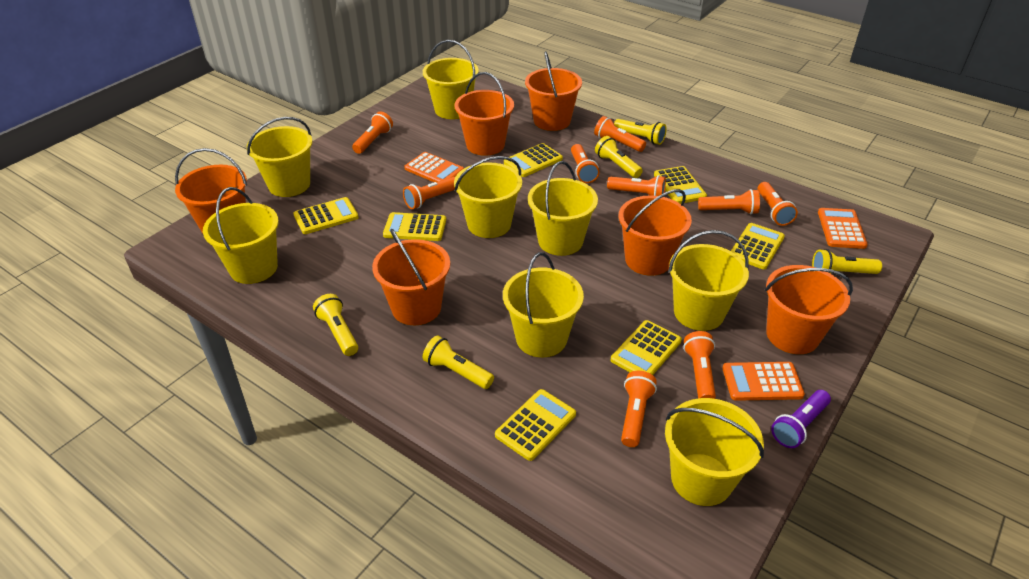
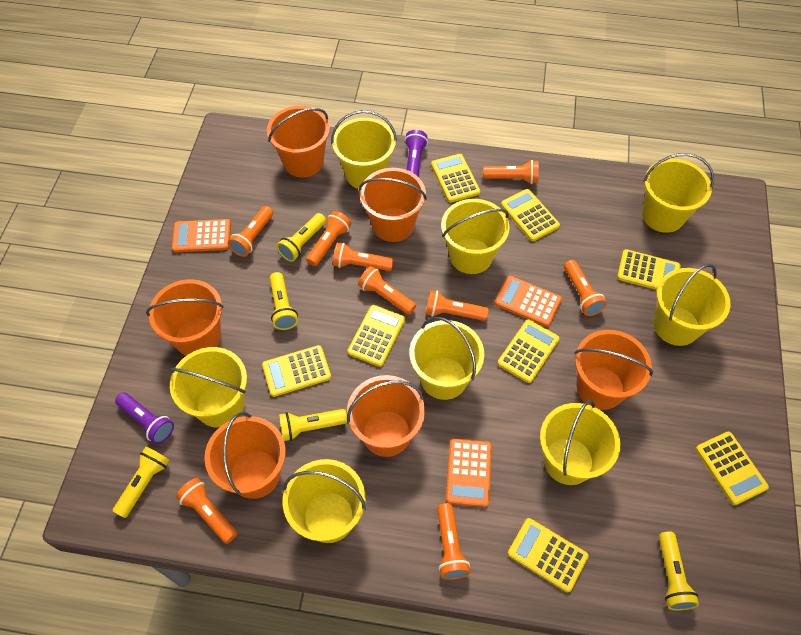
purple flashlight: [771,390,831,448] = 1 -> [115,392,174,444] [405,130,428,177] = 2
yellow calculator: [293,197,359,234] [383,212,446,241] [495,389,576,461] [504,143,563,177] [611,320,682,375] [654,166,707,204] [731,223,785,269] = 7 -> [262,345,331,397] [347,305,405,367] [431,154,480,203] [497,319,560,383] [501,189,560,241] [508,518,589,592] [617,249,681,290] [696,432,769,505] = 8

